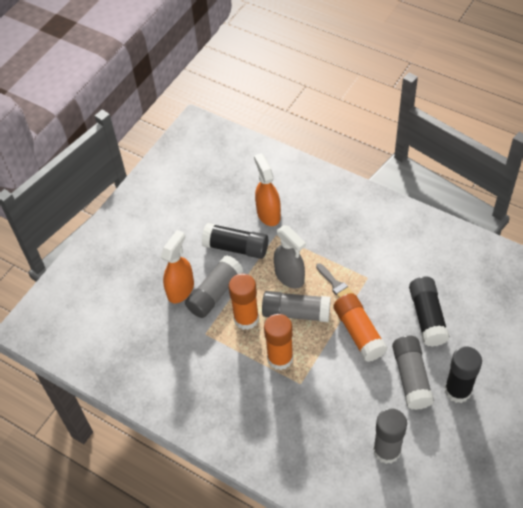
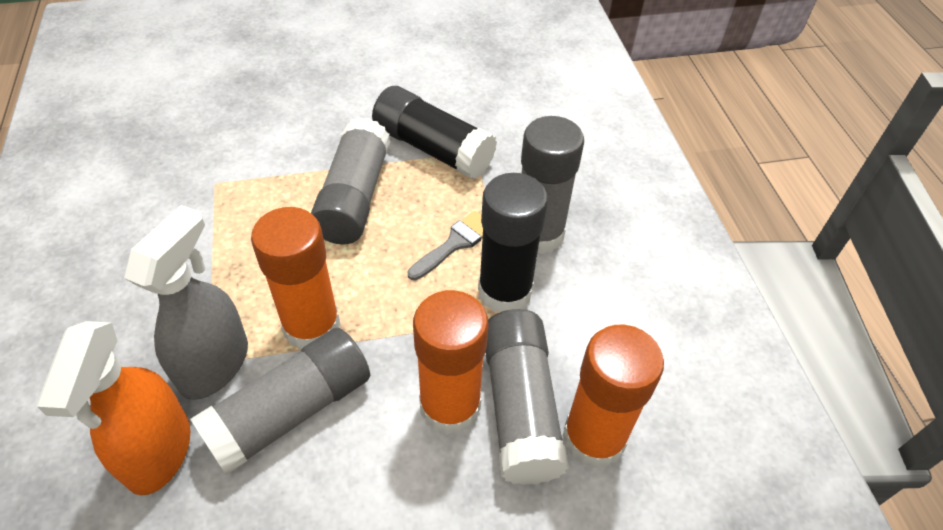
black glue stick: [202,223,268,259] [409,277,450,347] [445,347,482,403] = 3 -> [372,86,497,179] [478,173,548,312] = 2
orange spray bottle: [161,230,194,303] [254,153,281,226] = 2 -> [36,321,190,495] = 1

